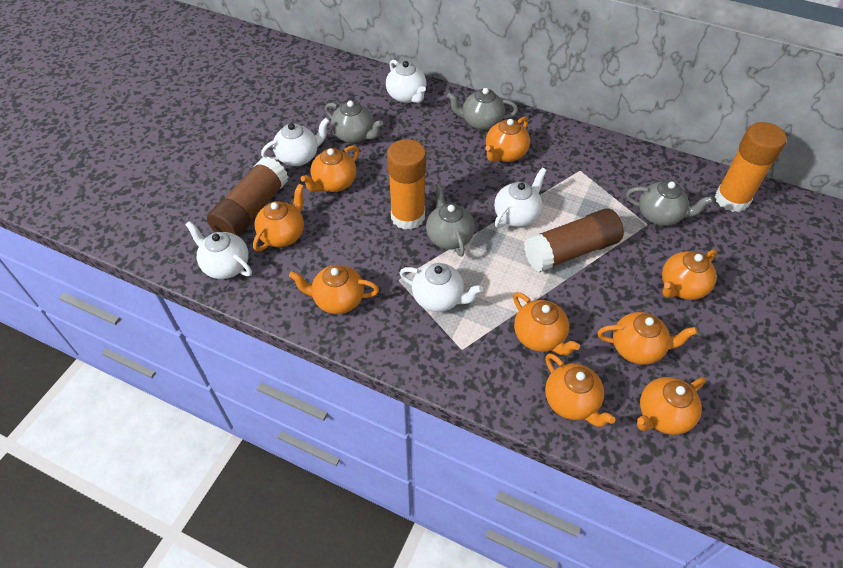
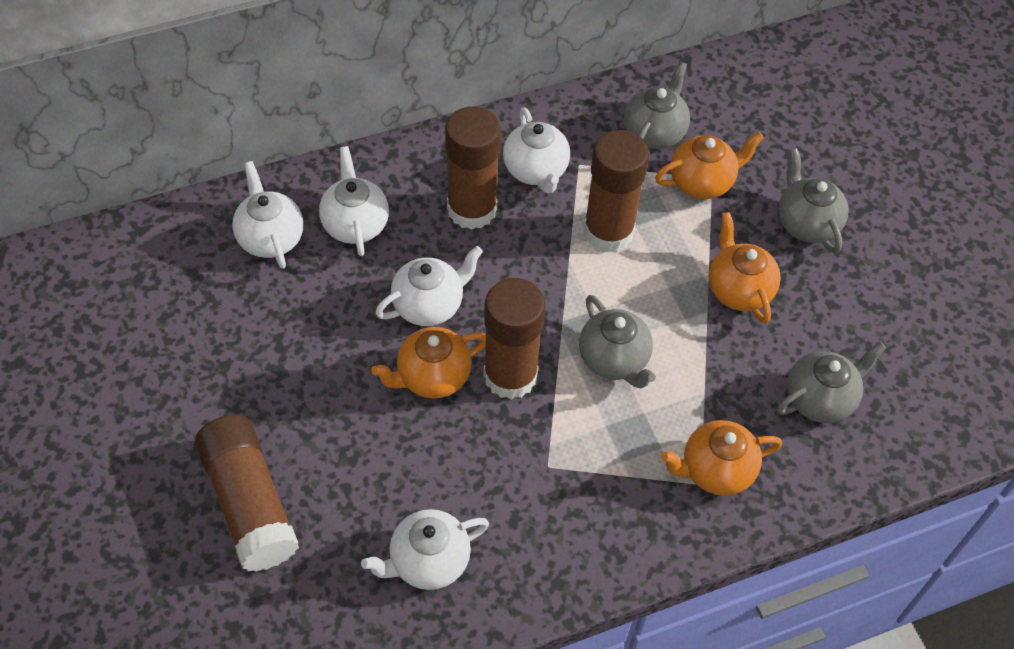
brown glue stick: [207,157,288,236] [524,208,624,272] = 2 -> [195,415,299,572] [445,106,501,230] [483,278,545,400] [583,130,649,252] = 4
orange glue stick: [387,139,426,230] [715,122,787,212] = 2 -> none = 0
orange teapot: [253,184,304,251] [289,265,379,314] [301,145,359,192] [485,117,530,162] [513,292,580,356] [545,353,615,427] [598,312,698,365] [637,377,706,435] [662,249,717,300] = 9 -> [371,327,486,399] [655,132,764,199] [661,420,782,496] [709,212,781,324] = 4

